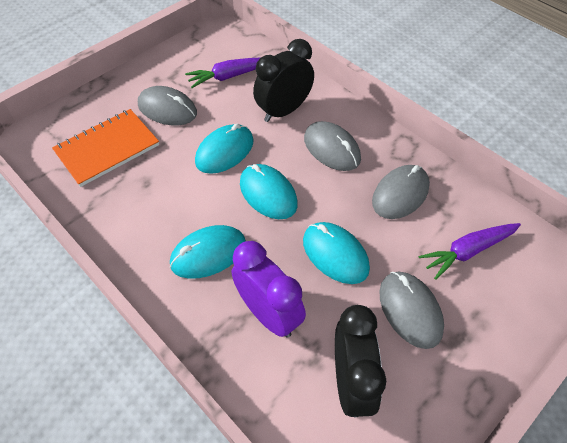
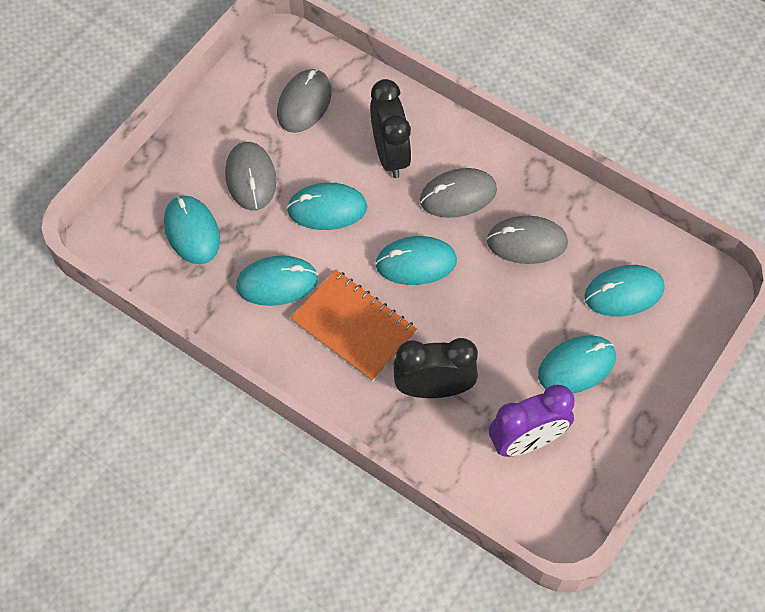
purple carrot: [185,57,261,88] [419,223,521,280] = 2 -> none = 0
turquoise mouse: [170,225,246,279] [195,124,254,174] [240,164,298,219] [303,222,370,284] = 4 -> [164,195,220,264] [236,256,318,306] [287,183,367,230] [375,236,457,285] [538,335,616,393] [584,265,665,317] = 6

